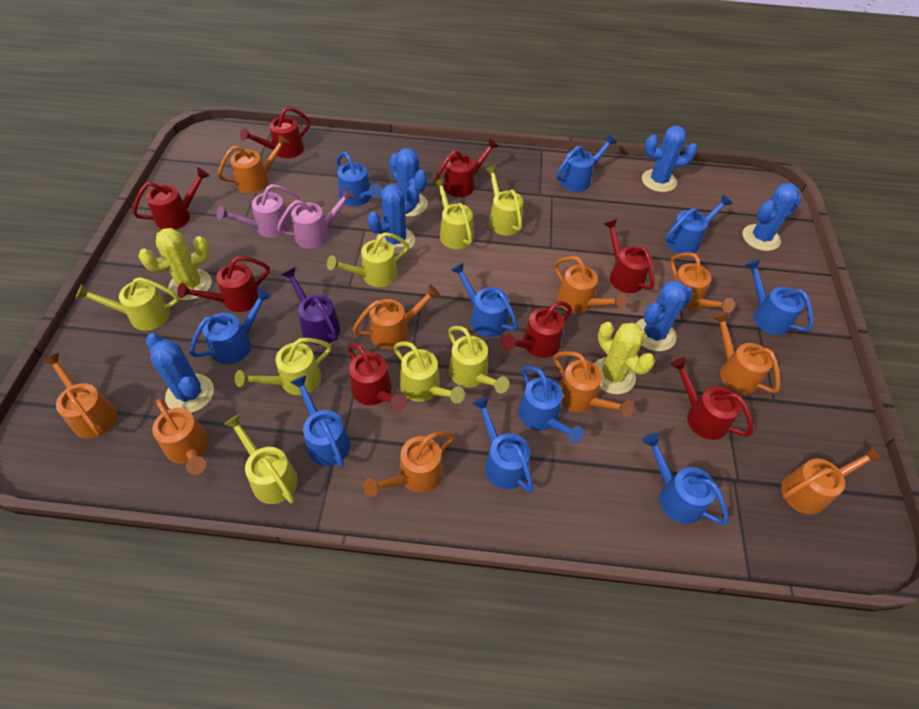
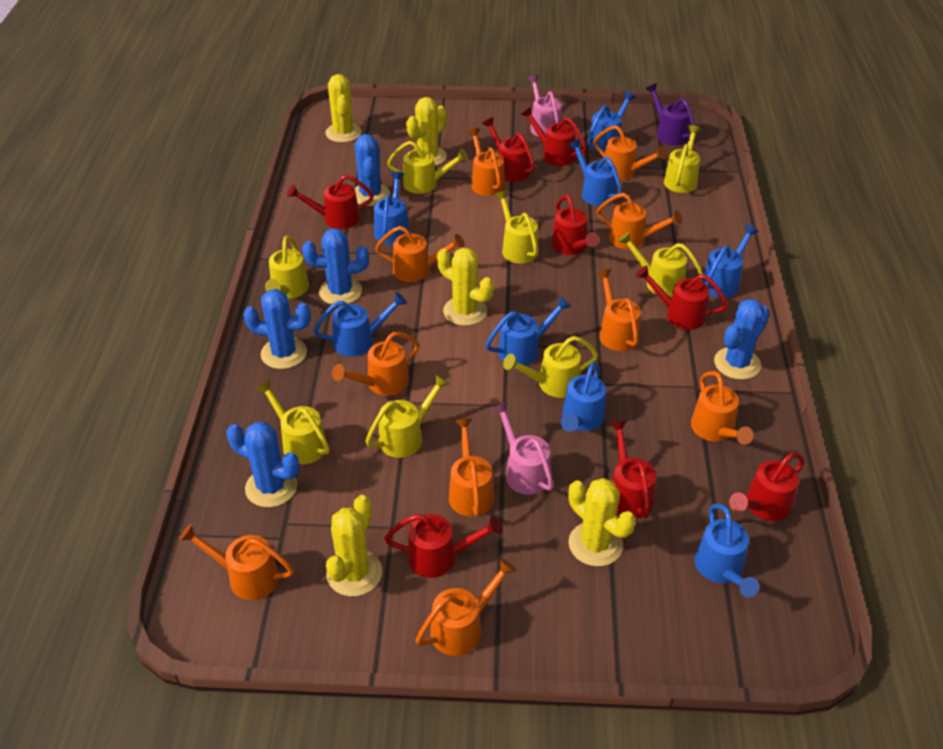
blue cactus: [146,333,214,413] [368,184,419,254] [389,148,428,217] [636,280,693,351] [642,126,697,192] [742,183,801,251] = 6 -> [226,422,300,507] [243,289,311,369] [302,228,369,305] [354,134,390,206] [714,299,770,380] = 5
blue watering can: [190,288,271,364] [290,375,351,468] [336,152,382,206] [451,263,518,337] [472,397,534,493] [518,366,584,443] [556,134,617,192] [642,433,728,525] [665,195,733,254] [745,259,813,335] = 10 -> [313,292,407,357] [374,171,409,245] [485,296,571,366] [561,362,606,432] [569,139,622,206] [588,91,636,153] [695,504,759,597] [702,225,759,298] = 8
yellow cactus: [138,228,212,300] [594,322,655,394] = 2 -> [326,74,362,143] [326,495,382,596] [406,97,447,166] [437,248,493,326] [568,478,636,566] = 5

